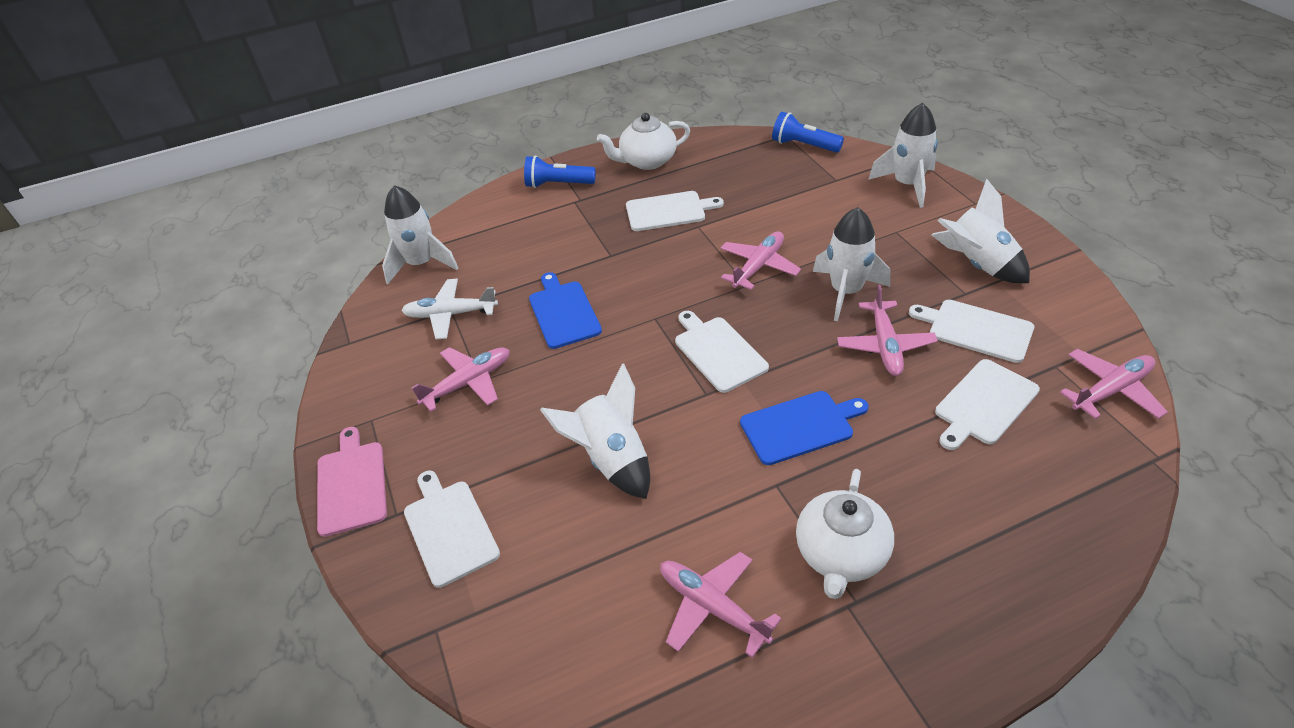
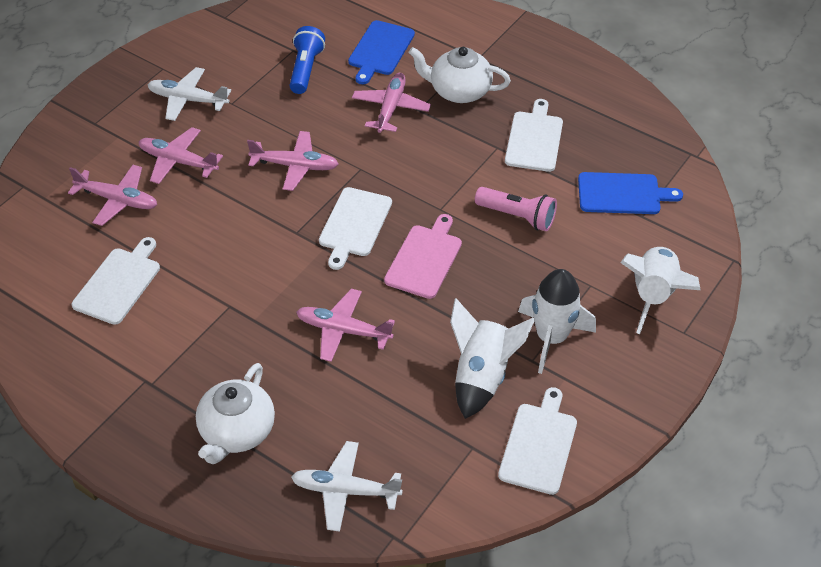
blue flashlight: [524,155,596,188] [772,112,844,153] = 2 -> [290,26,325,94] = 1
pink flashlight: none = 0 -> [475,187,557,231] = 1
white cutting board: [404,471,500,588] [626,191,724,231] [675,311,769,393] [909,300,1034,363] [935,359,1040,450] = 5 -> [72,237,160,325] [319,187,392,270] [498,387,577,495] [505,99,563,172] = 4
white plane: [401,279,498,339] = 1 -> [147,67,231,121] [291,441,403,532] = 2
white rocket: [382,185,458,284] [540,363,650,499] [813,207,890,321] [868,103,938,208] [932,179,1030,283] = 5 -> [450,298,535,419] [518,269,596,374] [620,247,700,334] = 3

